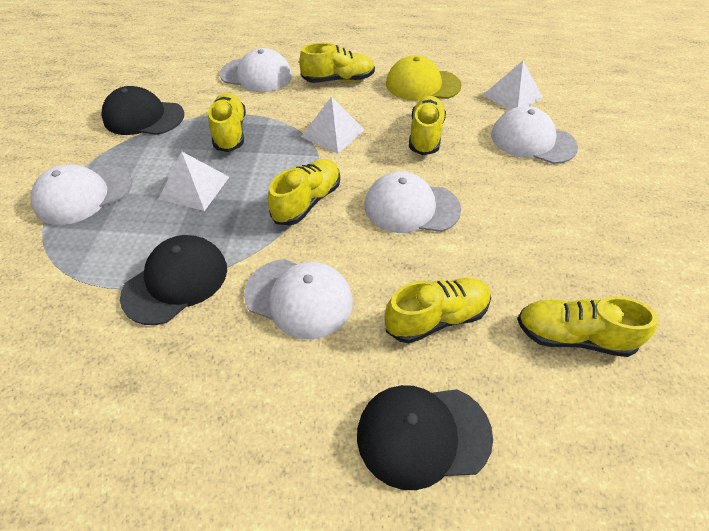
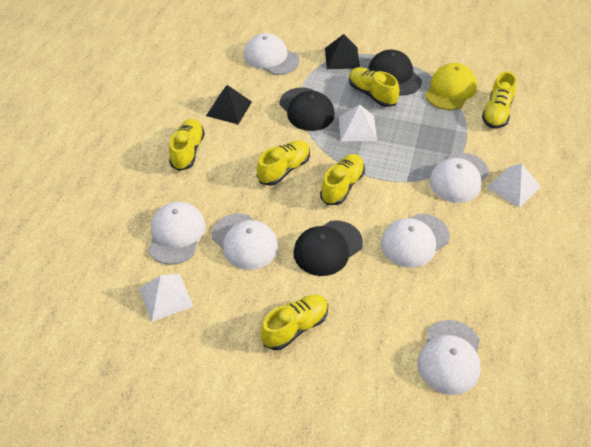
black pyramid: none = 0 -> [206,85,252,125] [325,34,360,69] = 2
white cap: [31,164,132,225] [220,48,292,92] [244,259,353,339] [365,171,461,233] [491,106,578,164] = 5 -> [148,202,206,265] [212,213,278,270] [244,33,299,75] [381,214,450,268] [418,320,481,395] [429,153,489,203] = 6

